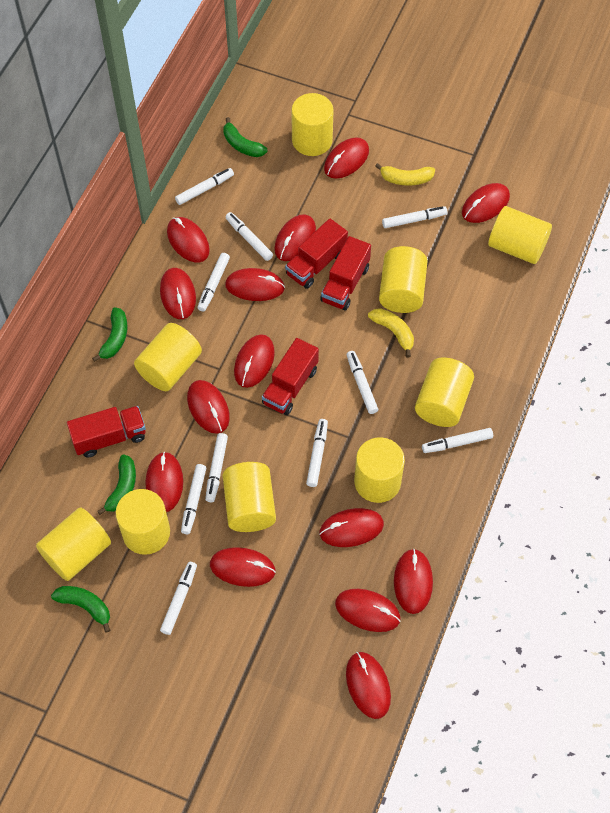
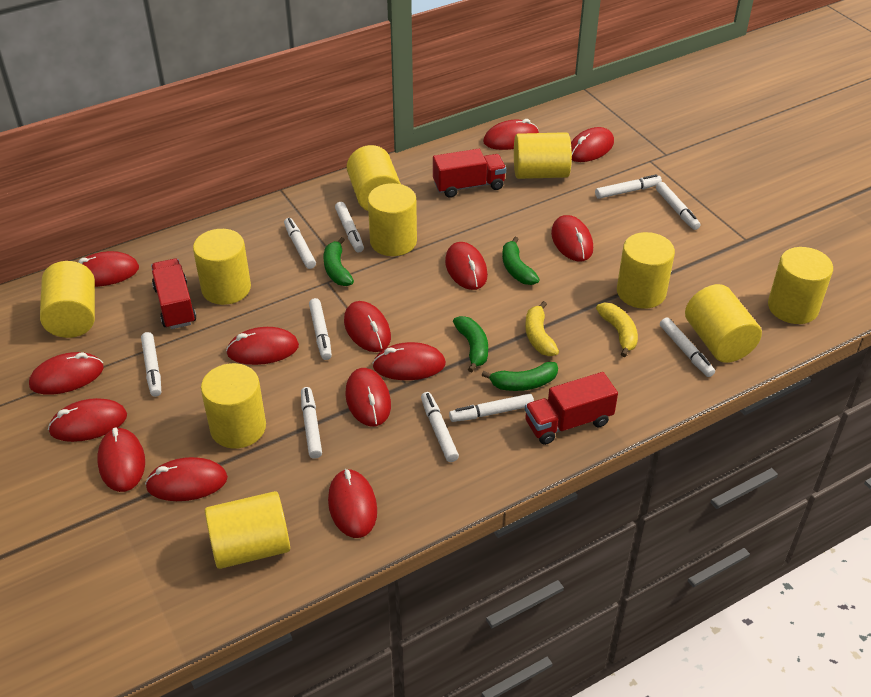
red truck: [67,406,146,458] [262,338,319,415] [285,218,348,289] [320,236,371,310] = 4 -> [151,259,197,329] [433,149,506,198] [525,372,618,445] = 3
yellow cylinder: [36,507,111,581] [115,489,170,555] [134,323,202,391] [222,462,276,532] [291,93,334,156] [354,437,405,503] [379,246,428,313] [415,357,474,427] [488,206,552,264] = 9 -> [40,261,95,338] [193,229,251,305] [201,363,266,449] [205,491,290,569] [347,145,401,211] [368,183,417,256] [514,132,572,179] [617,232,675,309] [685,284,762,363] [768,247,833,324] = 10

